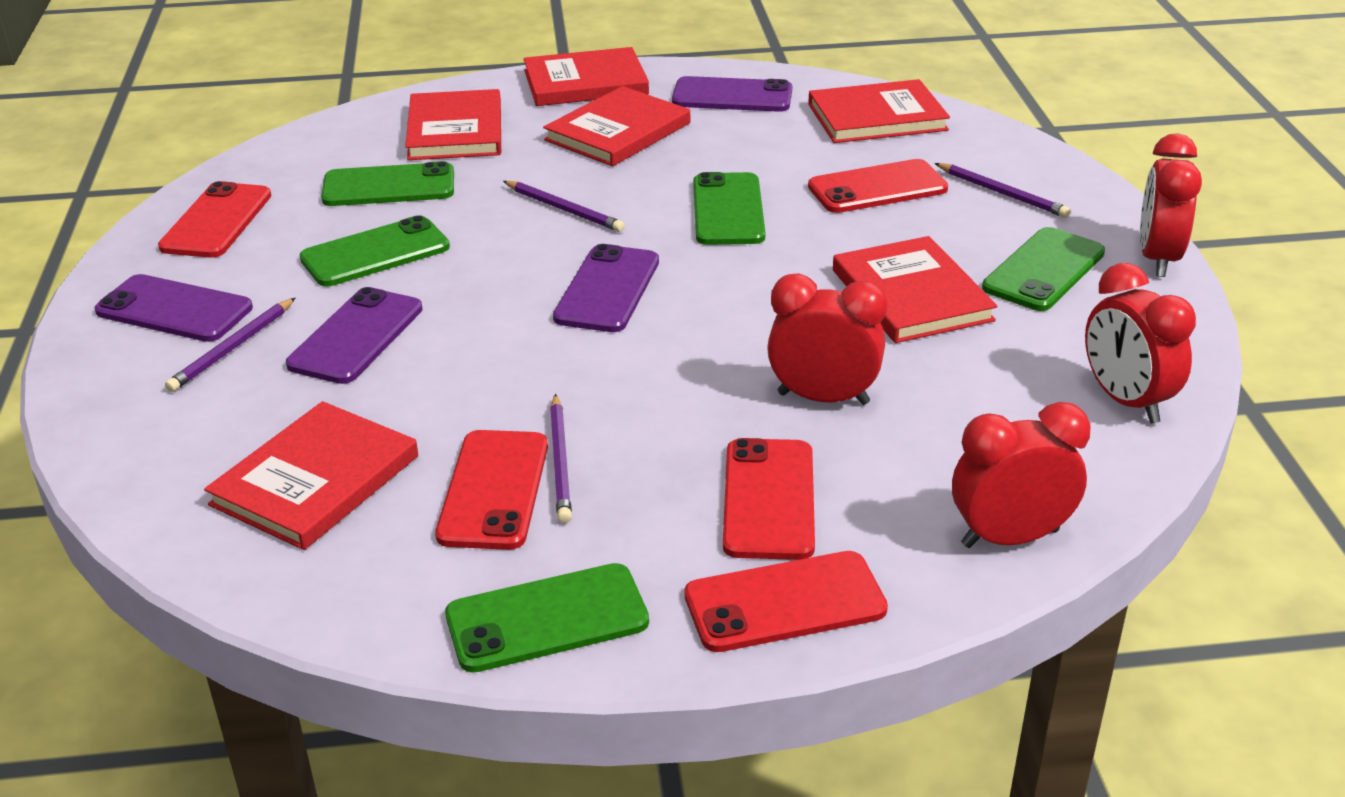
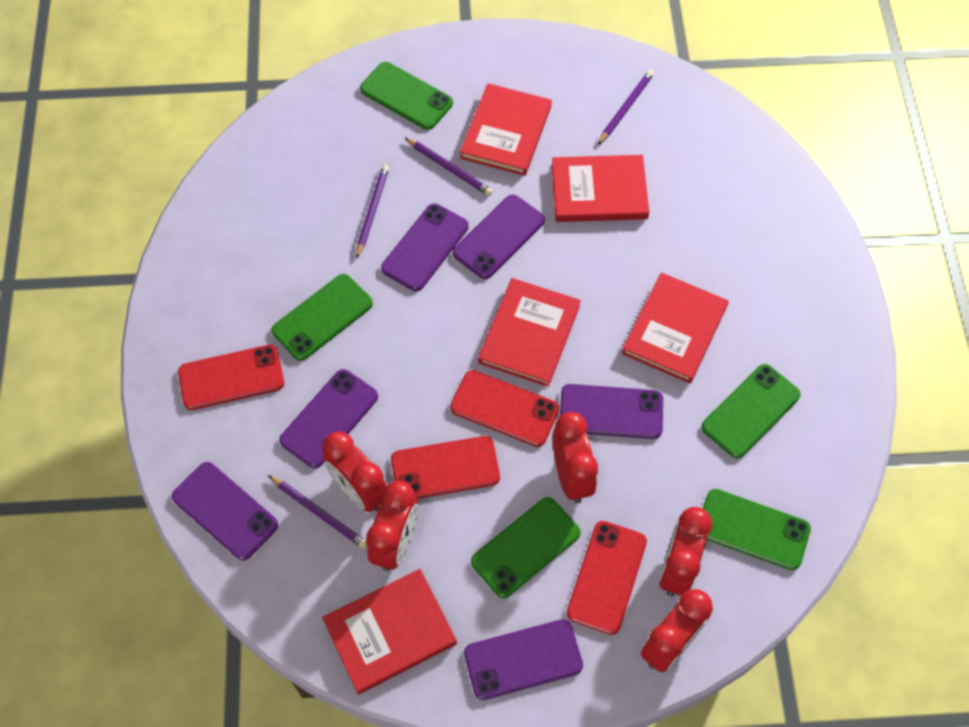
purple phone: [95,274,253,342] [286,287,423,384] [553,244,659,332] [672,76,792,112] = 4 -> [172,462,278,561] [279,369,378,468] [381,203,469,291] [453,194,545,279] [464,619,583,700] [560,384,663,439] = 6
red book: [204,401,418,550] [405,89,501,160] [523,47,649,106] [543,86,690,166] [808,79,950,143] [833,236,998,343] = 6 -> [322,569,457,694] [460,83,552,176] [478,278,581,387] [552,155,649,222] [622,272,729,383] = 5
red clock: [767,274,888,405] [952,402,1091,548] [1085,263,1196,423] [1140,133,1202,277] = 4 -> [322,431,387,512] [366,481,418,571] [553,412,598,503] [641,589,713,673] [659,507,712,597] = 5
red phone: [158,181,271,258] [435,430,548,550] [684,551,888,652] [723,438,815,560] [808,159,948,213] = 5 -> [178,345,284,410] [391,436,500,499] [450,370,559,447] [567,521,647,635] = 4

